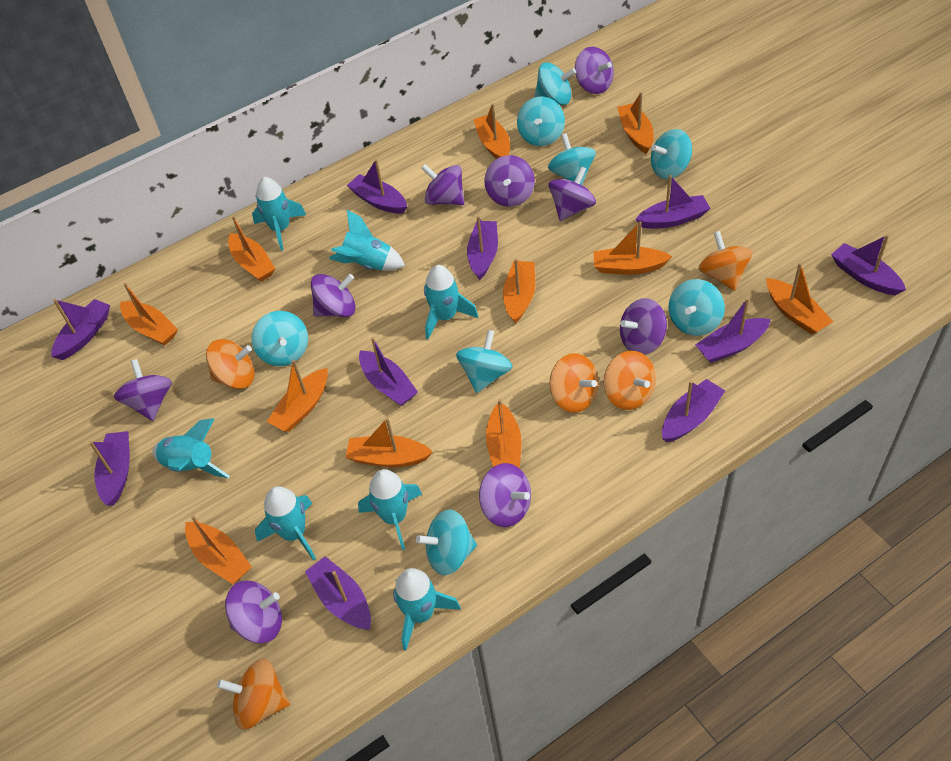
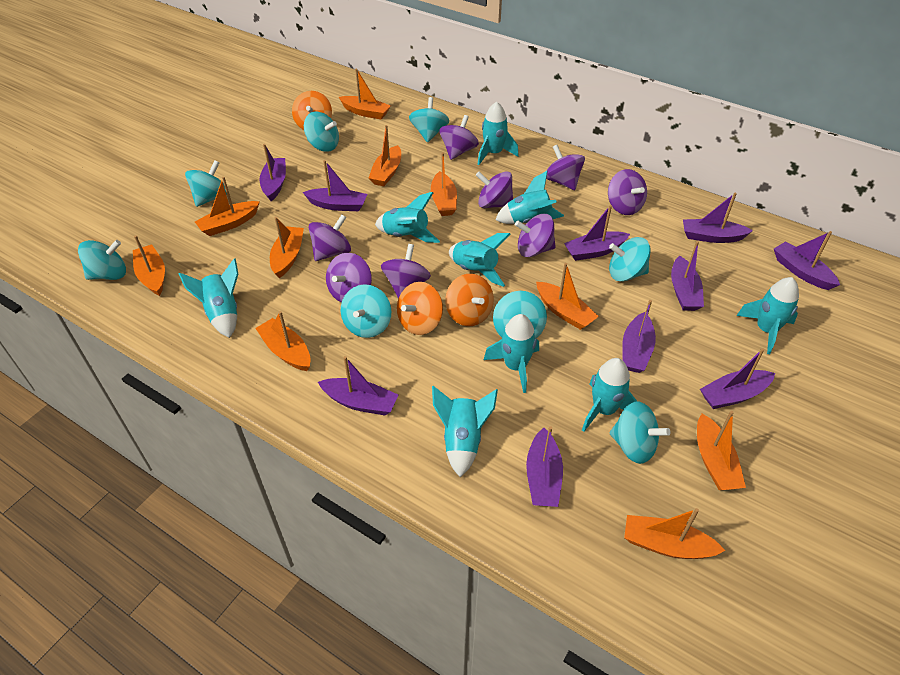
orange boat: [120,283,178,345] [185,515,252,584] [228,216,275,282] [267,360,328,432] [345,418,433,467] [474,103,510,159] [486,399,521,469] [503,258,535,324] [593,221,672,274] [617,92,654,154] [766,263,833,335] = 11 -> [133,235,165,296] [195,177,260,236] [255,311,311,371] [270,217,304,278] [339,69,391,119] [369,125,401,186] [431,152,457,216] [536,263,599,330] [624,508,726,559] [697,411,746,490] = 10
orange spinning top: [206,339,255,389] [217,658,290,730] [549,353,599,413] [604,351,656,410] [698,231,753,291] = 5 -> [292,91,332,130] [397,282,443,335] [445,274,494,326] = 3
purple spinning top: [114,359,172,421] [225,581,282,643] [311,274,356,317] [421,164,464,205] [479,463,531,527] [484,155,535,207] [549,166,596,221] [575,47,614,94] [620,298,667,355] = 9 -> [309,215,351,261] [326,253,372,303] [381,244,431,299] [439,115,479,160] [476,171,513,208] [515,214,556,257] [546,145,585,190] [608,169,647,215] = 8
turquoise rocket: [153,418,230,478] [252,177,306,251] [255,486,316,561] [329,210,405,271] [358,469,422,550] [393,568,461,650] [424,265,478,339] = 7 -> [179,258,238,338] [375,192,440,243] [432,386,498,477] [449,233,511,287] [477,102,519,165] [484,314,539,393] [495,171,564,224] [582,358,638,432] [736,277,799,354] = 9

